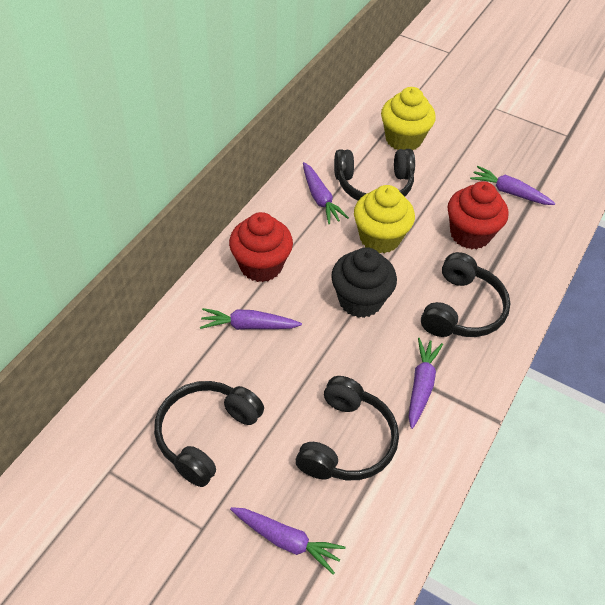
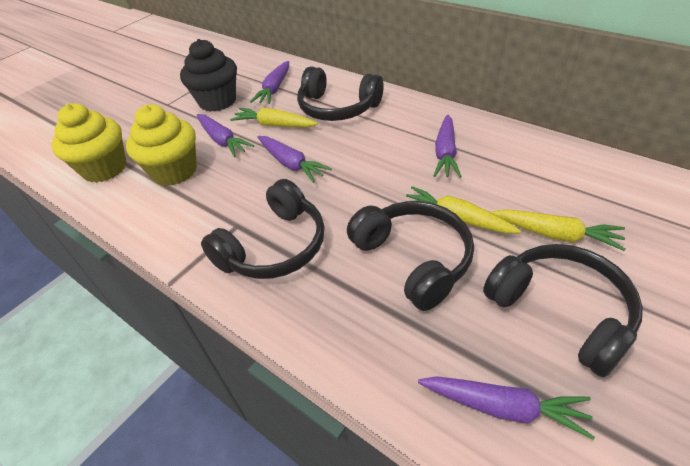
red cupcake: [229,212,293,282] [448,181,508,249] = 2 -> none = 0
yellow carrot: none = 0 -> [230,108,318,127] [406,186,521,234] [491,209,626,251] = 3

